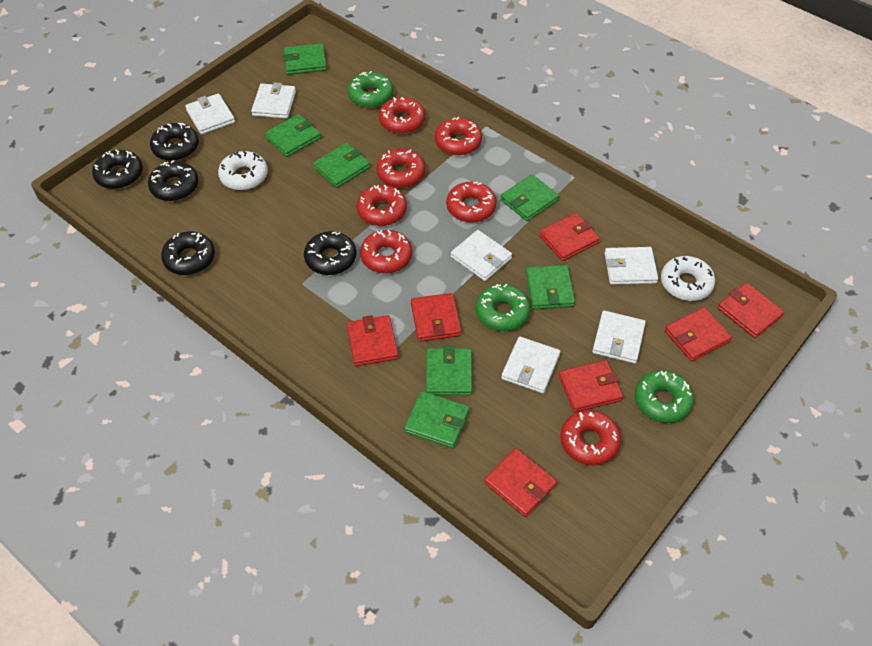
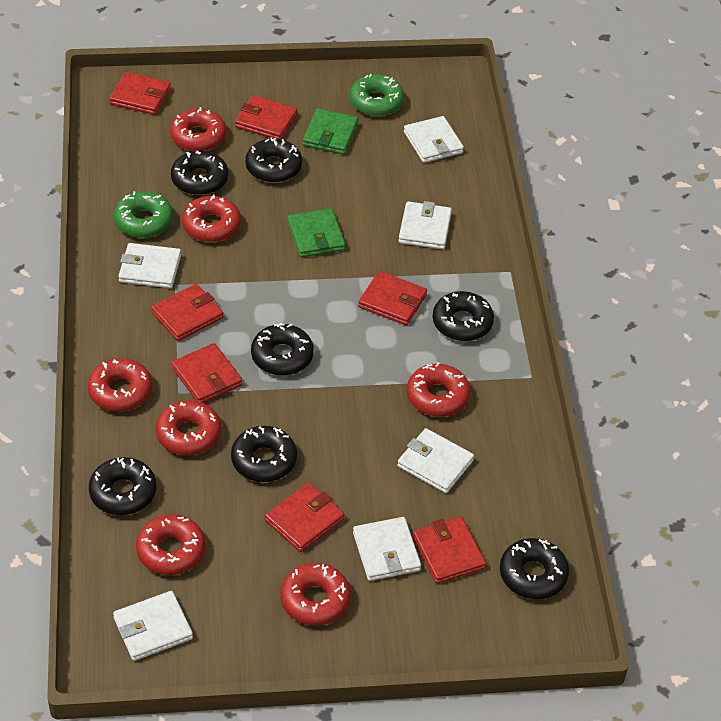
black donut: [92,149,143,189] [148,160,198,201] [150,122,199,161] [161,231,215,275] [304,231,356,275] = 5 -> [89,457,157,515] [171,150,228,195] [231,426,297,482] [245,138,302,183] [251,323,314,376] [433,291,494,341] [500,538,569,599] = 7
green donut: [348,71,393,108] [476,284,530,331] [635,370,694,423] = 3 -> [114,191,173,238] [350,74,404,116] = 2
green wallet: [265,114,321,157] [283,43,327,75] [313,143,370,188] [404,391,469,448] [426,346,472,396] [500,174,559,221] [526,265,575,309] = 7 -> [288,208,346,257] [302,108,358,155] = 2
white donut: [218,151,268,190] [661,256,715,301] = 2 -> none = 0

